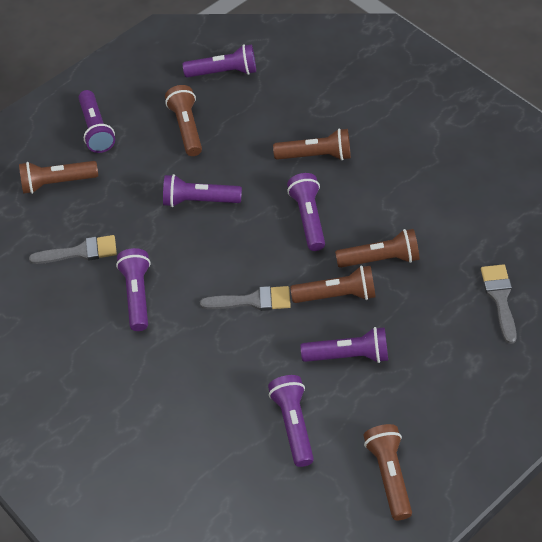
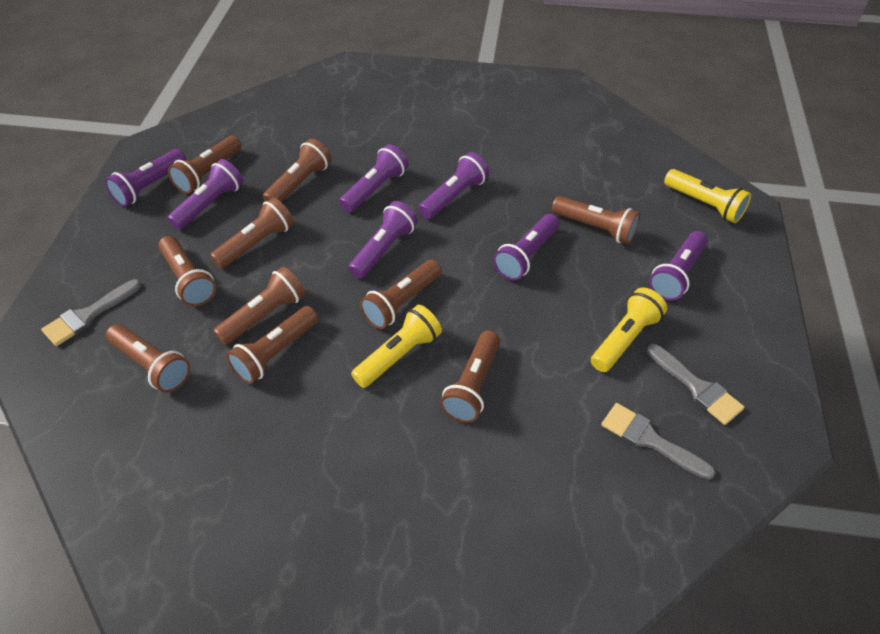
brown flashlight: [19,161,98,194] [165,85,202,156] [273,128,351,160] [290,266,376,303] [335,229,419,268] [364,424,412,520] = 6 -> [106,324,191,393] [158,236,216,306] [168,136,242,194] [210,198,294,269] [213,267,305,345] [226,306,318,384] [263,139,332,202] [360,260,442,329] [440,331,500,423] [552,196,640,245] = 10
yellow flashlight: none = 0 -> [351,305,442,388] [591,288,667,372] [664,169,751,223] = 3

